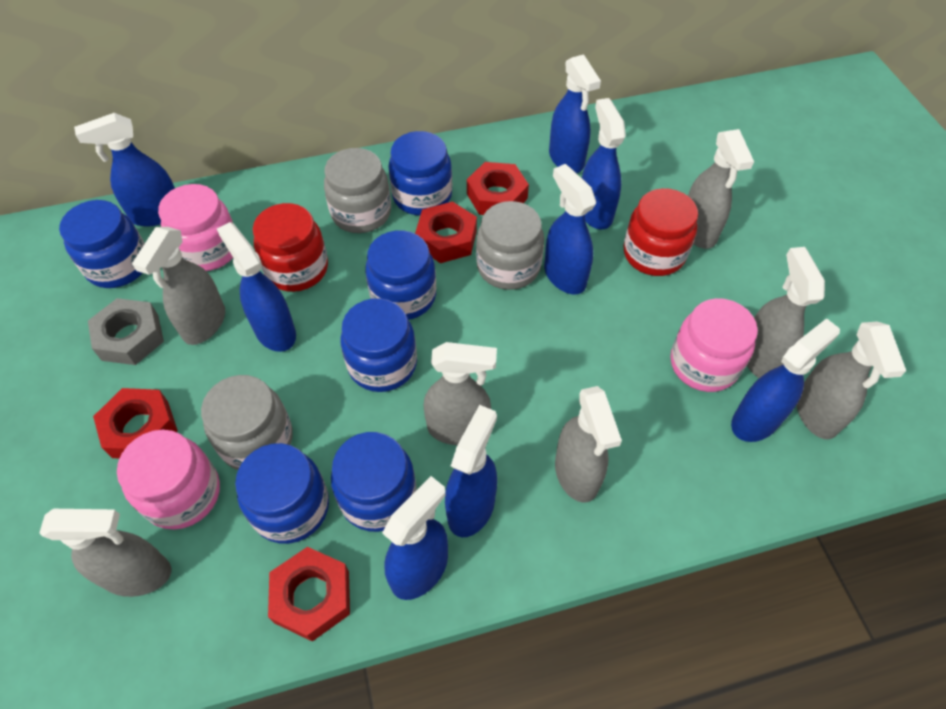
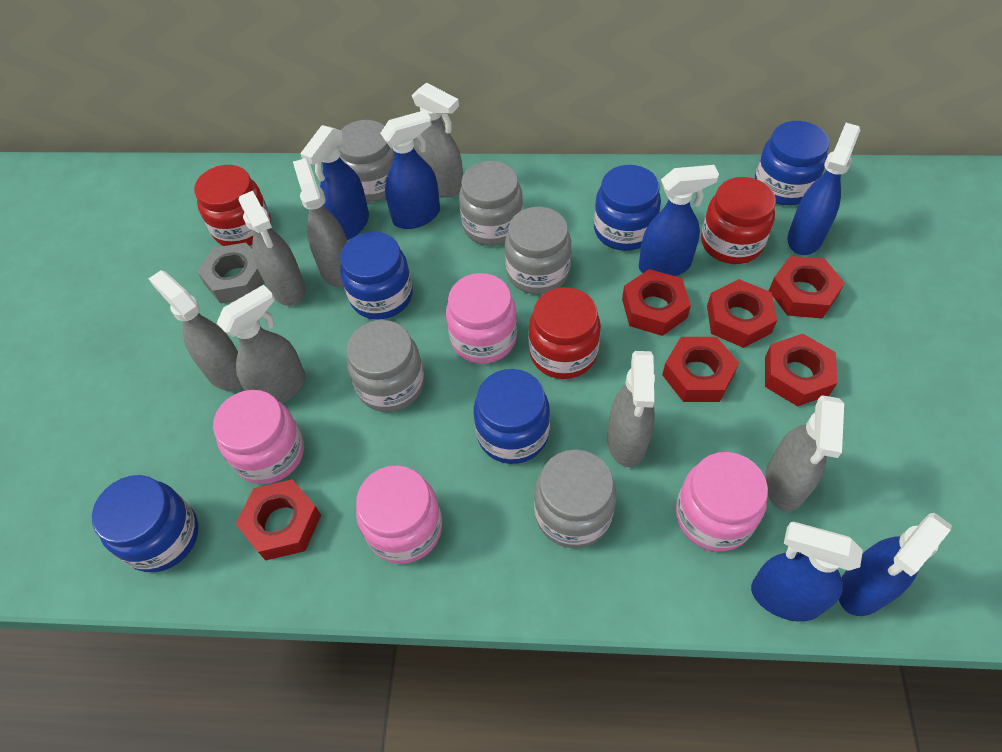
blue jar: [59,200,145,288] [235,443,329,544] [331,432,417,532] [341,298,417,392] [365,230,436,320] [388,131,452,215] = 6 -> [92,475,198,572] [340,232,413,320] [474,369,550,464] [594,165,661,251] [755,121,829,205] = 5
blue spray bottle: [74,113,175,226] [217,222,296,352] [382,476,448,600] [445,405,497,537] [544,164,596,294] [549,54,601,173] [582,98,626,229] [731,318,840,442] = 8 -> [300,125,369,240] [380,110,440,229] [639,165,719,276] [751,522,863,622] [788,123,860,255] [839,513,952,616] = 6
grey jar: [201,375,293,470] [324,148,391,233] [476,201,544,290] = 3 -> [339,120,394,202] [347,320,424,412] [459,161,523,246] [505,207,571,294] [534,449,616,548] = 5
pink jar: [117,430,220,530] [158,184,234,271] [671,298,758,392] = 3 -> [213,390,304,484] [356,466,442,564] [446,273,517,364] [676,452,768,551] = 4
red jar: [253,203,328,292] [623,188,698,276] = 2 -> [194,165,271,246] [529,287,601,379] [701,177,776,264] = 3
red nut: [93,388,178,459] [268,547,350,642] [415,202,477,263] [467,162,529,215] = 4 -> [236,480,321,560] [622,269,691,336] [662,337,739,402] [707,279,777,348] [765,334,837,407] [769,256,845,319] = 6

